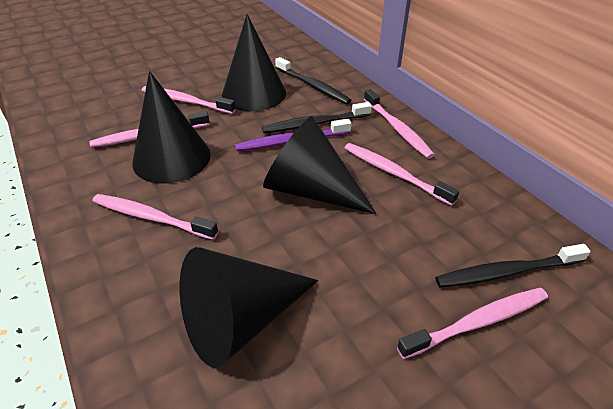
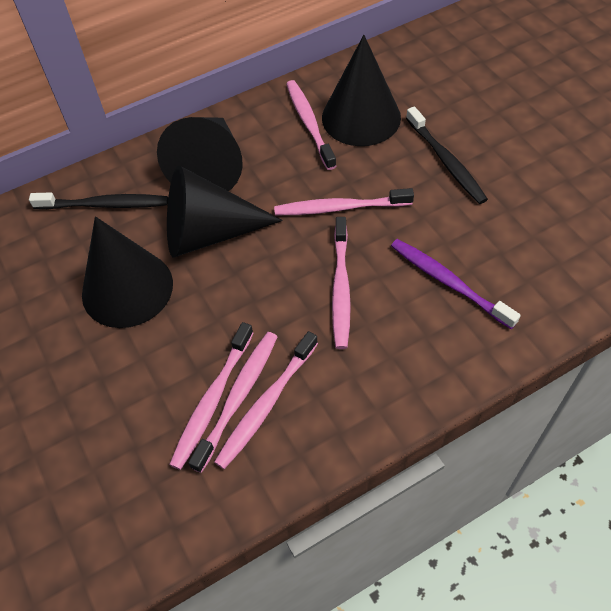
black toothbrush: [262,102,372,133] [275,57,351,104] [435,244,591,287] = 3 -> [29,193,168,210] [406,106,488,204] = 2

